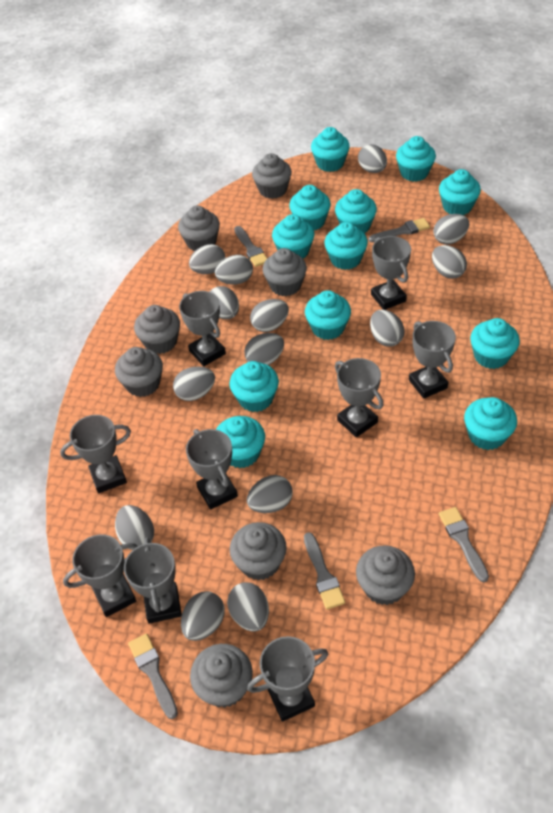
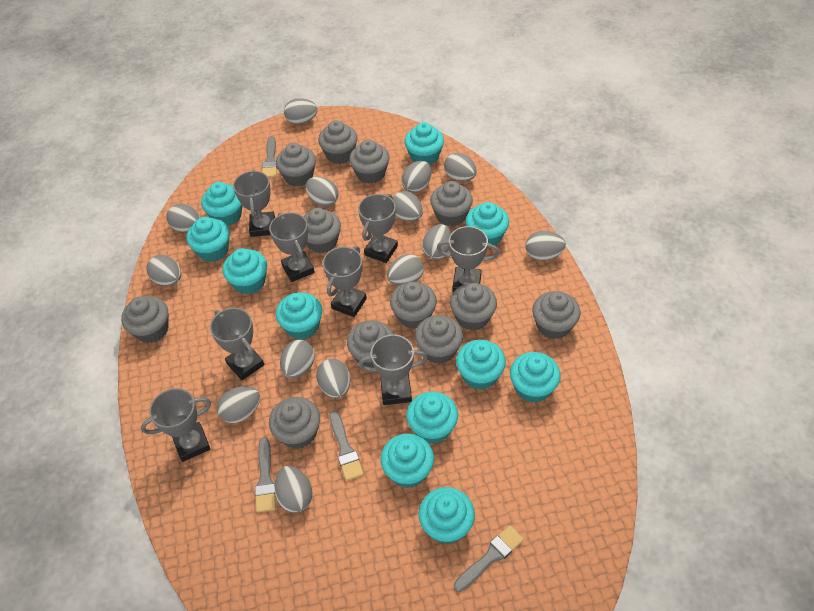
grey brush: [128,634,178,719] [234,226,267,267] [304,532,345,610] [369,218,430,242] [439,507,489,582] = 5 -> [255,437,276,512] [262,136,277,178] [329,411,364,481] [454,525,524,592] = 4
grey cupcake: [115,347,163,397] [134,305,180,354] [178,206,220,251] [190,644,253,708] [230,522,287,580] [252,153,292,199] [263,248,307,296] [356,545,415,605] = 8 -> [121,296,169,343] [269,397,320,449] [276,143,316,187] [303,208,341,253] [318,120,358,164] [347,320,393,367] [349,140,390,184] [390,282,437,329] [415,315,463,364] [430,181,473,226] [450,283,497,330] [532,291,580,339] = 12
grey trophy: [60,415,131,493] [63,534,138,617] [124,537,182,624] [179,291,226,366] [186,429,238,510] [247,636,328,722] [335,358,384,437] [371,236,411,310] [409,321,456,399] = 9 -> [141,388,211,462] [210,308,264,380] [233,170,275,237] [269,212,315,282] [323,246,367,317] [358,194,398,263] [359,334,428,405] [437,226,500,292] = 8
turquoise cupcake: [216,416,265,468] [230,361,279,412] [272,214,315,258] [289,185,331,230] [305,290,351,340] [311,127,350,172] [324,222,368,270] [335,189,377,234] [396,136,436,182] [439,169,481,215] [464,397,517,450] [470,318,520,369] = 12 -> [186,217,230,262] [201,182,242,226] [223,248,267,294] [276,292,322,340] [380,434,434,488] [405,122,444,165] [406,392,458,444] [418,487,475,544] [456,340,506,390] [466,202,509,248] [510,352,561,403] = 11

